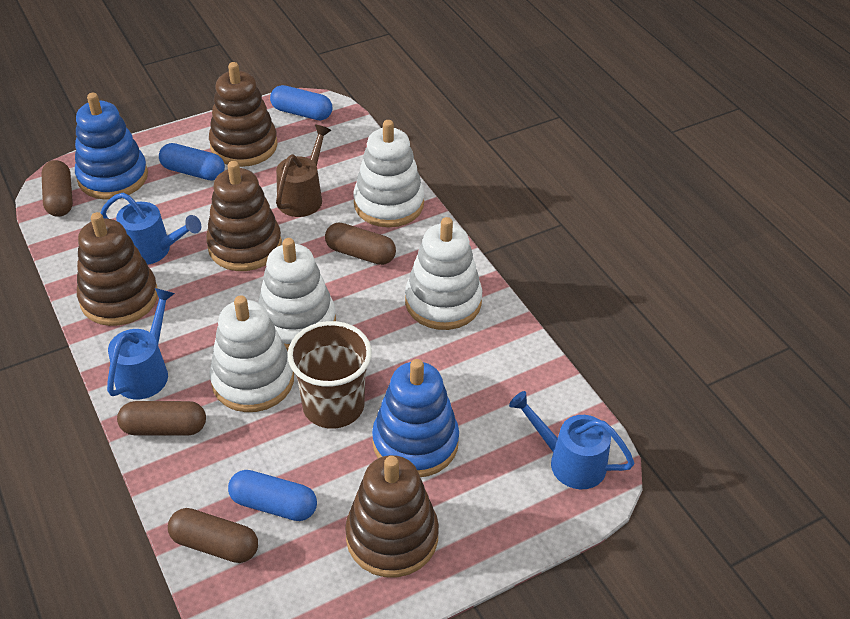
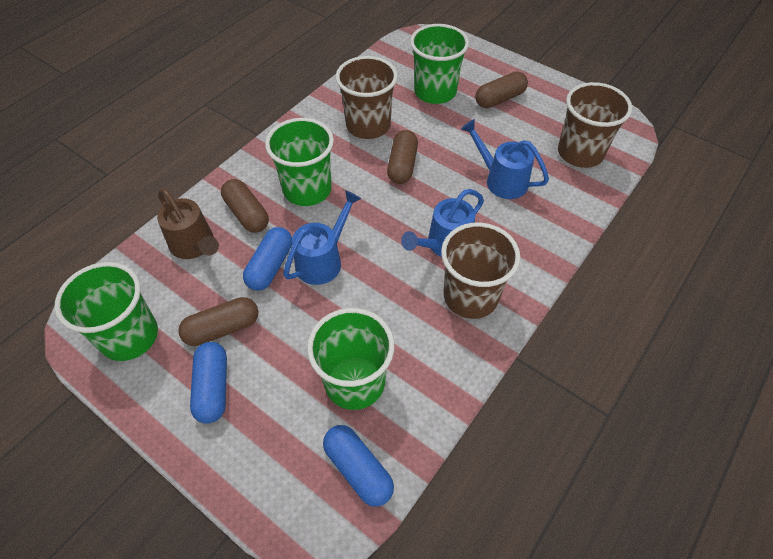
blue stacking toy: [75,93,148,200] [372,359,459,477] = 2 -> none = 0
brown cup: [287,321,372,428] = 1 -> [336,56,398,139] [441,223,520,319] [558,82,632,168] = 3
brown stacking toy: [77,212,158,326] [206,161,282,271] [209,62,277,167] [345,455,439,577] = 4 -> none = 0
green cup: none = 0 -> [55,262,158,361] [265,118,334,206] [307,308,394,410] [410,24,469,104] = 4
white stacking toy: [210,296,294,412] [258,238,336,351] [353,120,424,227] [405,217,482,330] = 4 -> none = 0

